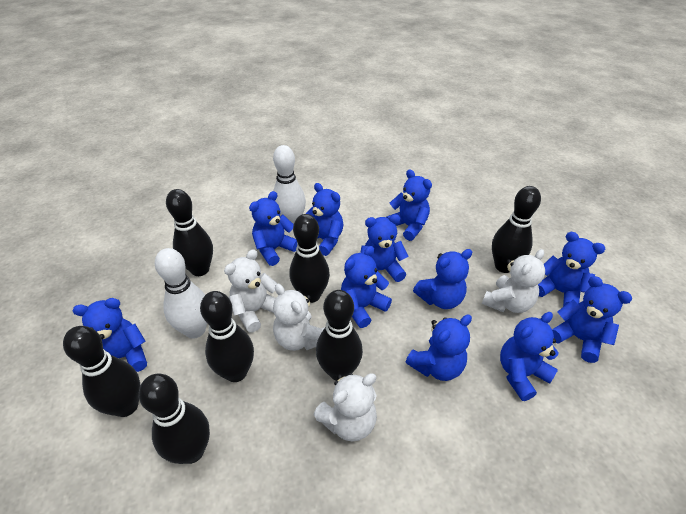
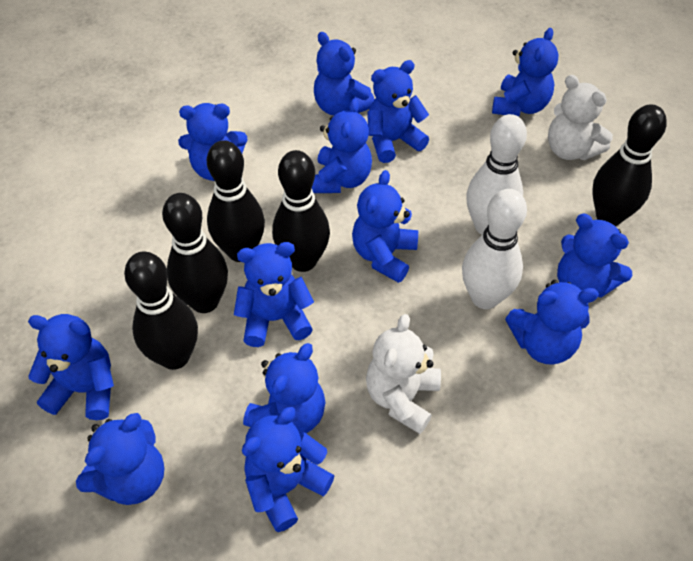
black bowling pin: [63,326,141,417] [139,374,210,464] [166,189,213,276] [200,291,254,382] [289,214,330,303] [316,290,363,381] [492,186,541,273] = 7 -> [124,251,198,370] [162,193,228,313] [207,140,265,262] [272,150,330,272] [592,105,667,226] = 5
blue teddy bear: [73,298,147,372] [249,191,298,266] [306,183,343,256] [341,246,392,328] [360,214,408,282] [386,169,432,241] [406,314,472,381] [413,249,472,309] [500,312,559,401] [538,232,605,307] [552,276,632,363] = 11 -> [28,314,114,420] [76,413,164,505] [178,103,248,181] [234,242,314,347] [242,407,335,532] [243,343,325,433] [312,98,372,193] [314,32,375,116] [352,170,418,283] [367,60,429,163] [492,28,559,117] [505,280,599,365] [557,214,632,298] = 13
white teddy bear: [224,249,278,332] [273,284,324,351] [313,373,377,441] [482,249,545,313] = 4 -> [366,314,441,434] [548,75,613,160] = 2

